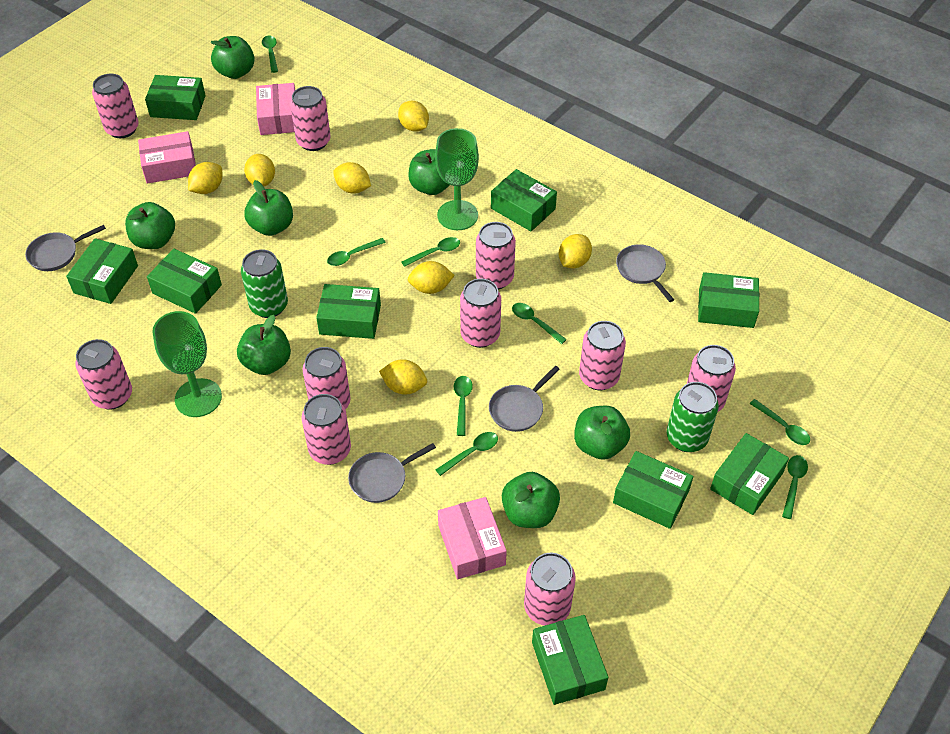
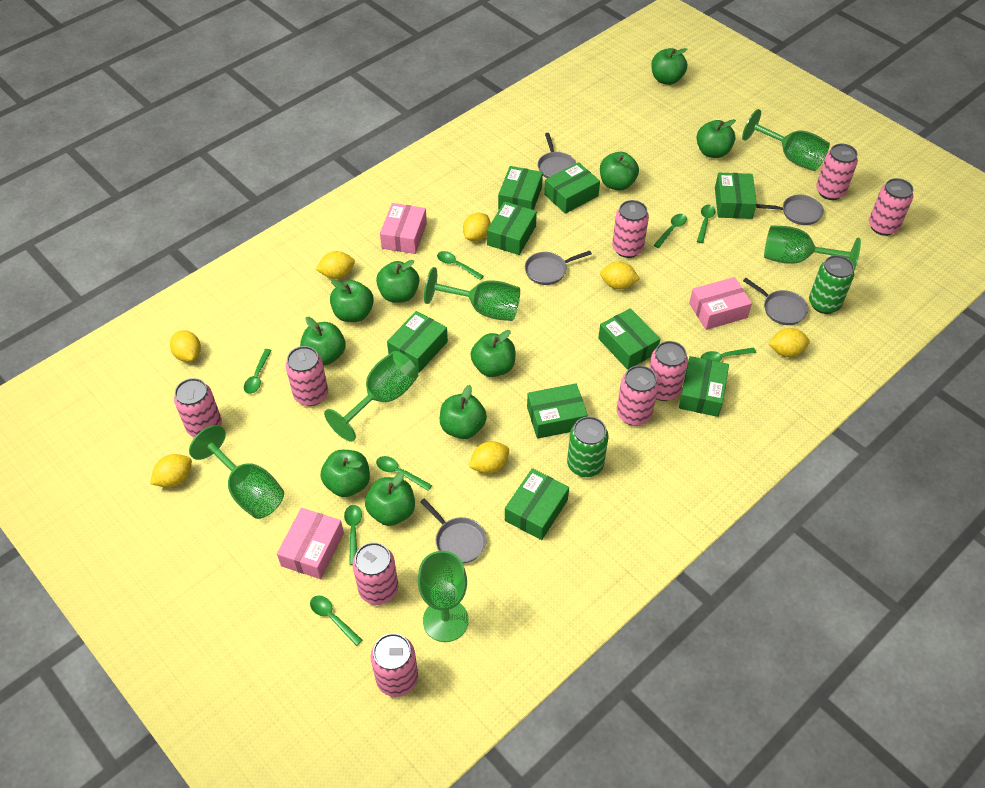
green apple: [125,202,175,249] [210,36,255,79] [237,315,291,375] [244,180,293,236] [408,149,449,195] [502,472,560,528] [574,406,630,460] = 7 -> [300,317,346,365] [320,450,370,497] [330,280,374,322] [365,472,415,526] [376,260,419,303] [440,385,487,439] [471,330,515,377] [600,152,639,190] [651,48,687,85] [696,119,736,158] = 10
green goblet: [152,311,222,417] [435,128,479,230] = 2 -> [189,425,284,519] [324,351,418,442] [418,551,469,642] [424,267,520,321] [742,109,830,171] [764,225,861,270] = 6
grey pan: [25,225,106,271] [348,443,436,503] [489,366,560,432] [616,244,674,302] = 4 -> [420,498,487,564] [525,251,592,285] [538,133,576,178] [743,278,808,325] [756,195,824,225] = 5
pink can: [76,339,132,410] [92,74,138,138] [290,86,331,151] [301,394,351,465] [302,347,351,410] [460,279,501,348] [476,222,516,290] [524,553,576,626] [579,321,626,390] [687,345,736,412] = 10 -> [174,378,222,437] [286,346,328,406] [353,542,398,605] [371,633,418,697] [612,200,649,258] [617,365,658,426] [649,341,688,401] [816,144,858,200] [869,178,913,236] = 9

